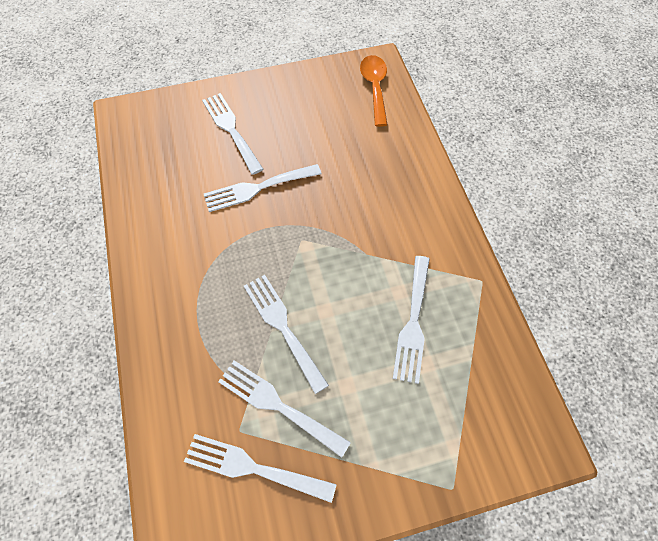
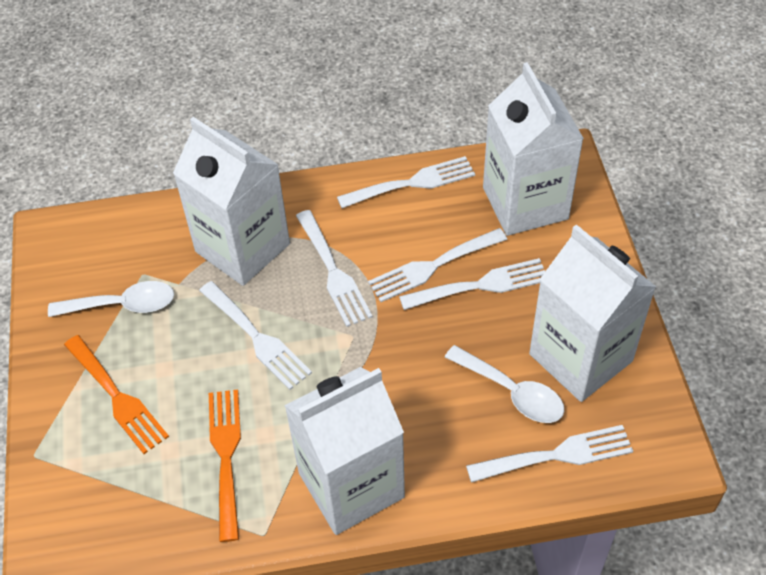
orange fork: none = 0 -> [64,335,169,454] [209,390,241,542] = 2
orange spoon: [360,55,388,127] = 1 -> none = 0
white carton: none = 0 -> [173,117,290,286] [284,367,405,535] [483,62,584,236] [529,224,656,402] = 4
white spoon: none = 0 -> [48,281,174,317] [445,345,564,423] = 2

